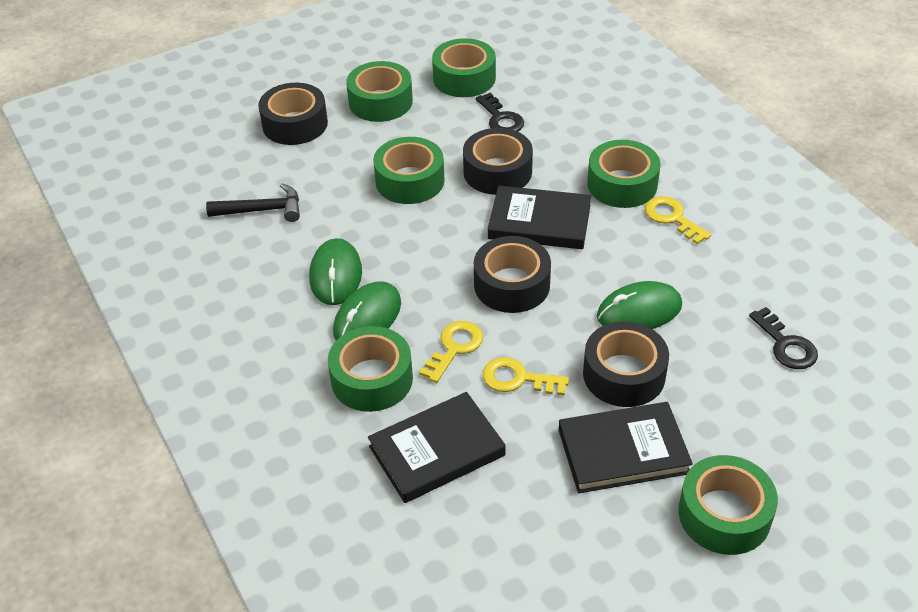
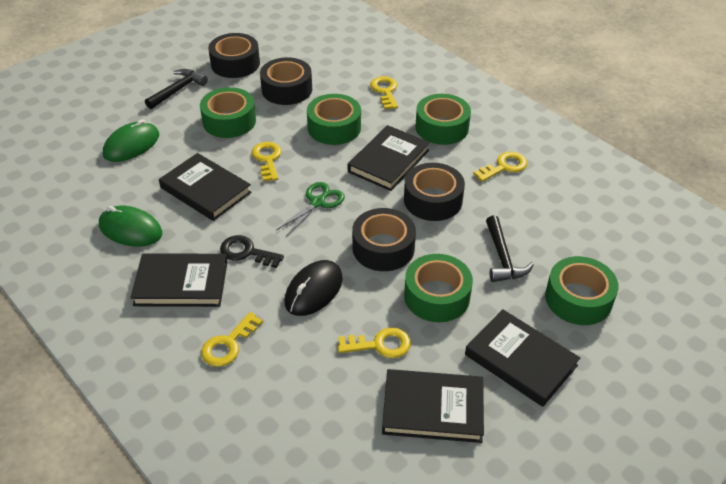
black book: [368,392,506,503] [488,186,591,249] [559,402,693,493] = 3 -> [130,253,228,307] [159,153,252,221] [348,125,430,191] [382,369,484,443] [465,309,580,407] = 5
black hammer: [206,183,300,222] = 1 -> [145,69,208,109] [486,215,534,282] = 2
black key: [476,93,524,132] [749,307,818,369] = 2 -> [220,235,284,268] = 1
black mouse: none = 0 -> [285,260,343,316] = 1
green mouse: [309,238,362,305] [333,281,401,340] [597,281,682,329] = 3 -> [99,206,162,247] [103,119,159,162] = 2
green scissors: none = 0 -> [276,182,345,237] = 1
green tape: [328,326,413,412] [346,61,413,122] [373,137,445,204] [432,38,496,97] [587,140,660,208] [678,455,778,555] = 6 -> [200,87,256,138] [307,94,361,145] [404,254,473,322] [415,94,471,145] [545,256,619,325] = 5
yellow key: [419,321,483,383] [483,357,569,396] [645,196,711,245] = 3 -> [201,312,263,367] [252,142,281,182] [338,327,411,358] [370,76,398,109] [473,152,527,182] = 5

